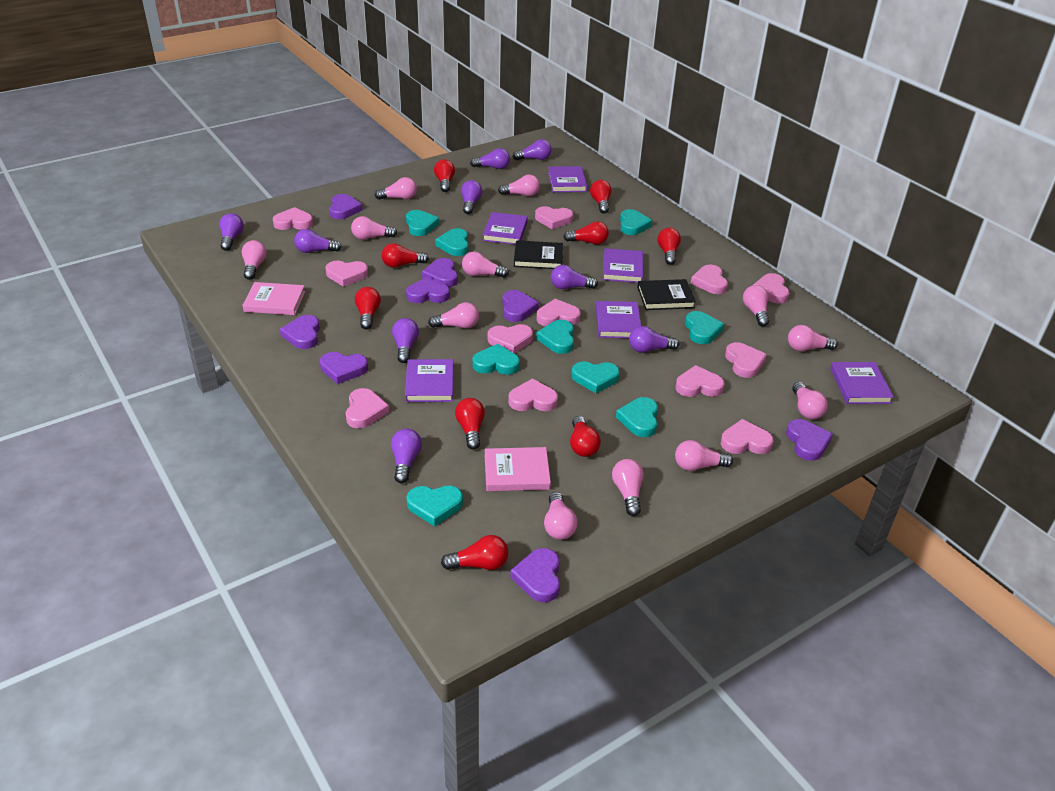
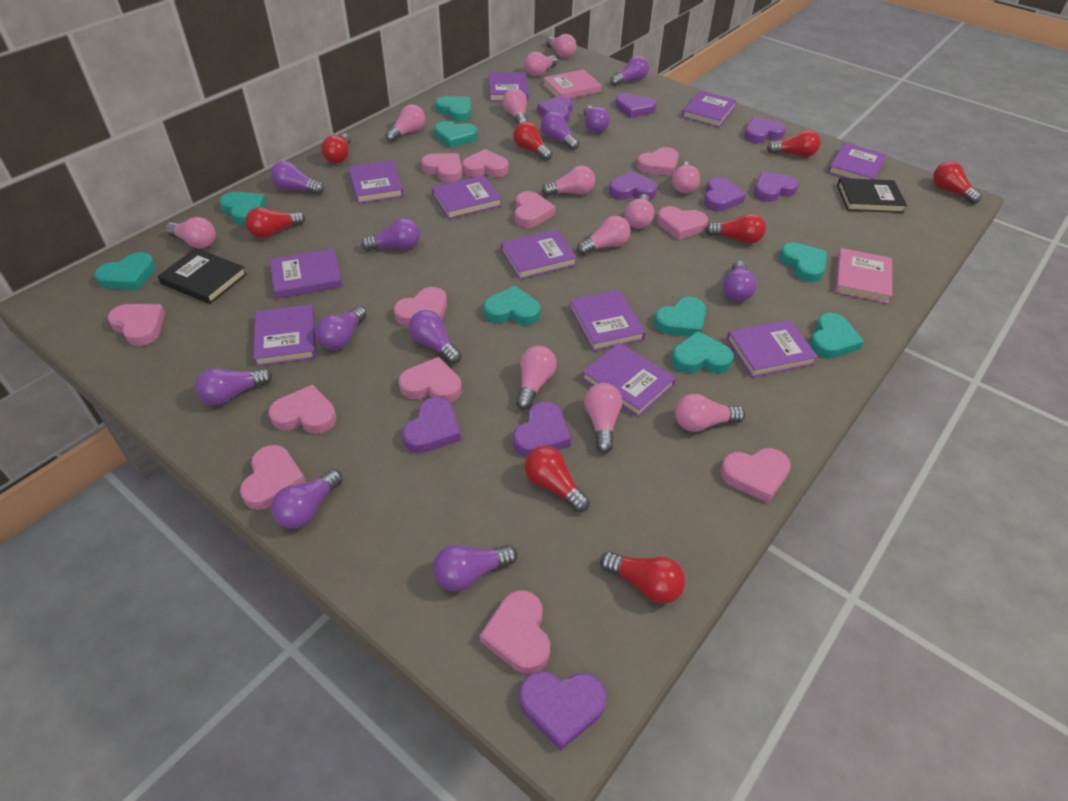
purple book: [405,359,453,402] [483,212,528,245] [548,166,587,192] [596,301,641,338] [603,248,643,283] [830,362,894,404] = 6 -> [253,304,316,366] [270,248,342,299] [348,160,404,204] [432,175,502,219] [489,72,528,101] [501,230,577,280] [569,290,646,351] [582,342,676,417] [682,91,737,127] [727,320,818,377] [828,143,887,179] = 11
purple heart: [280,315,320,349] [320,352,368,384] [329,194,363,219] [406,277,450,303] [422,258,458,287] [502,290,539,322] [510,548,560,603] [786,419,833,461] = 8 -> [402,397,461,453] [513,402,571,457] [519,671,607,750] [537,97,572,123] [609,171,657,200] [615,93,657,118] [704,177,746,211] [744,117,786,143] [753,171,799,202] = 9
purple light bulb: [219,213,244,251] [294,229,342,253] [391,429,422,483] [392,318,419,363] [461,180,482,214] [470,148,510,169] [513,139,552,160] [551,265,598,289] [629,326,679,353] = 9 -> [195,368,272,405] [270,161,324,195] [271,469,343,529] [315,306,367,350] [361,218,420,251] [409,310,462,364] [433,545,517,591] [541,112,579,150] [583,106,610,133] [610,56,649,86] [723,261,757,301] = 11
red light bulb: [355,287,381,329] [382,243,429,268] [434,159,455,192] [441,535,508,570] [455,398,485,450] [563,221,609,245] [570,416,601,457] [590,180,612,214] [658,228,681,265] = 9 -> [245,207,305,238] [321,133,351,163] [513,121,553,161] [524,446,590,512] [600,551,685,604] [705,213,766,244] [767,130,820,157] [933,161,982,204] = 8

